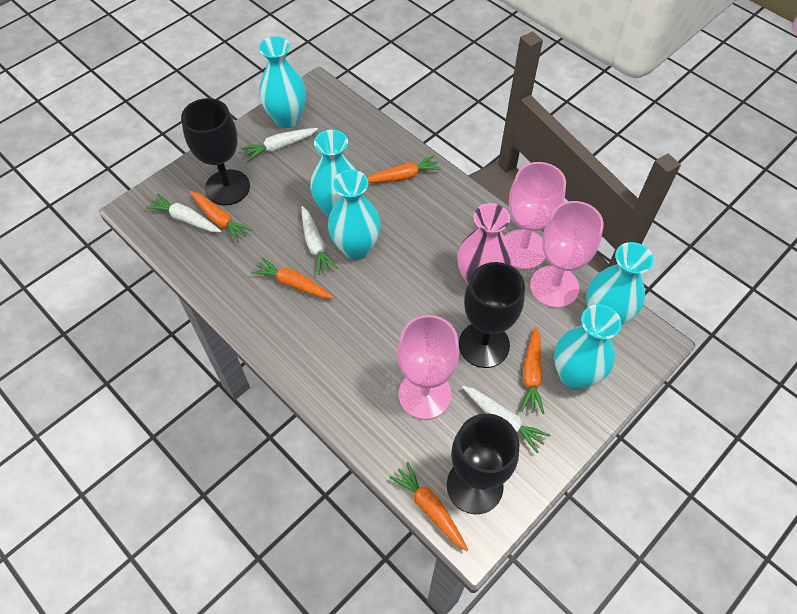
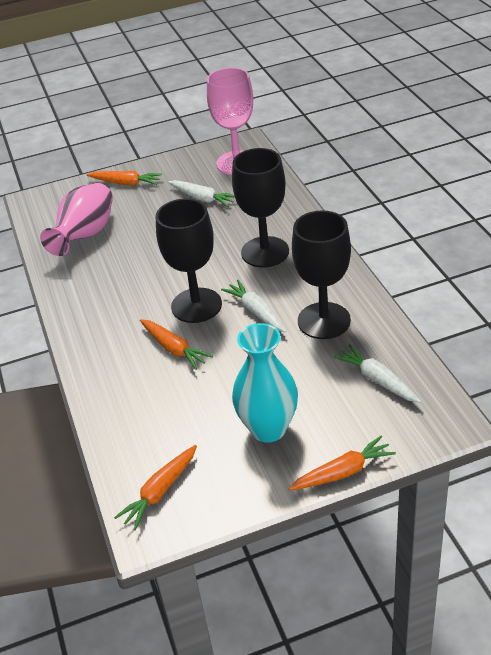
orange carrot: [190,191,253,243] [251,257,334,298] [367,155,441,183] [389,462,468,551] [521,327,544,414] = 5 -> [87,171,162,186] [114,445,197,530] [140,319,213,370] [288,435,396,490] = 4
pink goblet: [397,315,459,420] [505,162,566,269] [530,201,604,308] = 3 -> [207,67,253,175] = 1
turquoise vase: [259,36,306,128] [310,130,356,217] [328,170,381,260] [554,304,622,390] [586,242,654,325] = 5 -> [232,323,298,443] = 1
white carrot: [146,194,221,232] [241,128,318,161] [301,206,338,275] [462,386,550,453] = 4 -> [168,180,235,207] [221,280,286,332] [334,344,421,403] = 3

